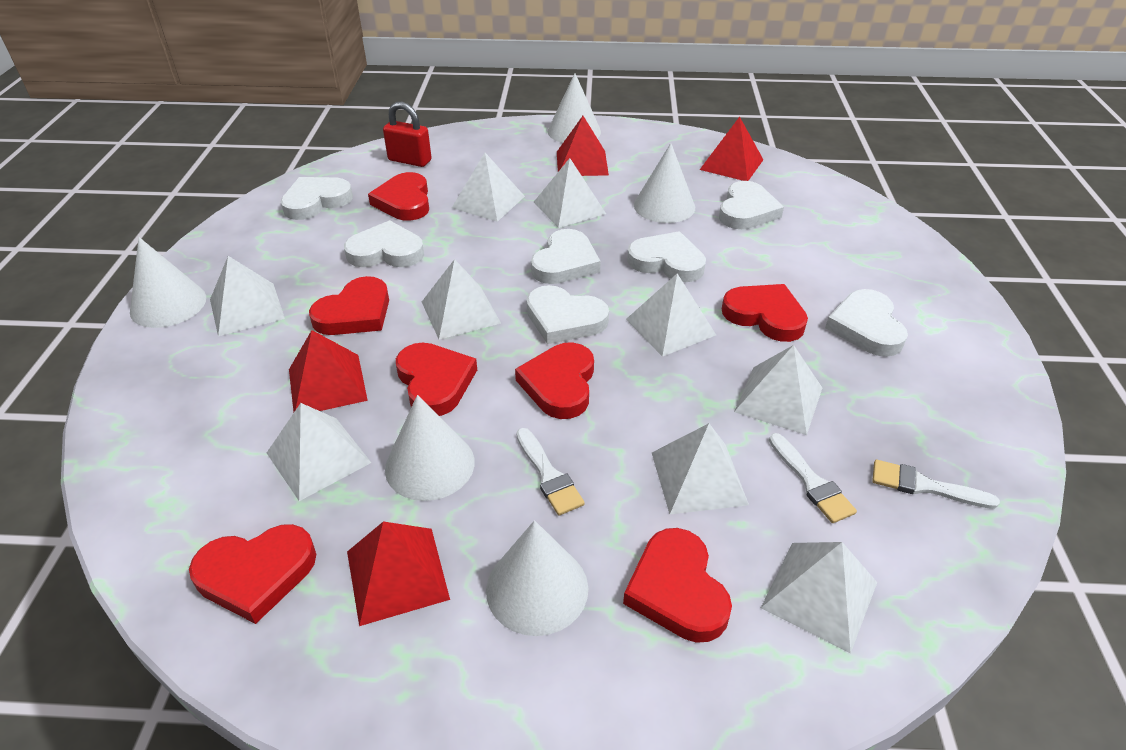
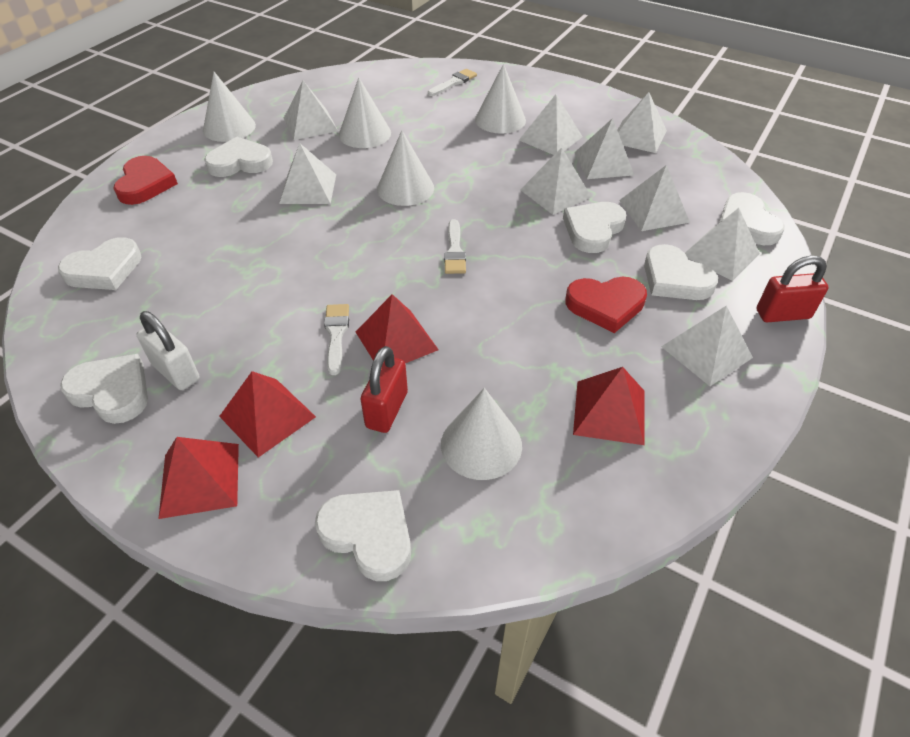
red heart: [189,524,316,624] [309,276,389,335] [368,172,429,221] [396,342,477,416] [515,342,594,419] [623,528,732,643] [722,284,808,342] = 7 -> [114,156,178,205] [565,276,647,333] = 2
red padlock: [383,102,432,167] = 1 -> [360,346,408,433] [756,256,829,322] = 2
white padlock: none = 0 -> [136,311,200,390] = 1

